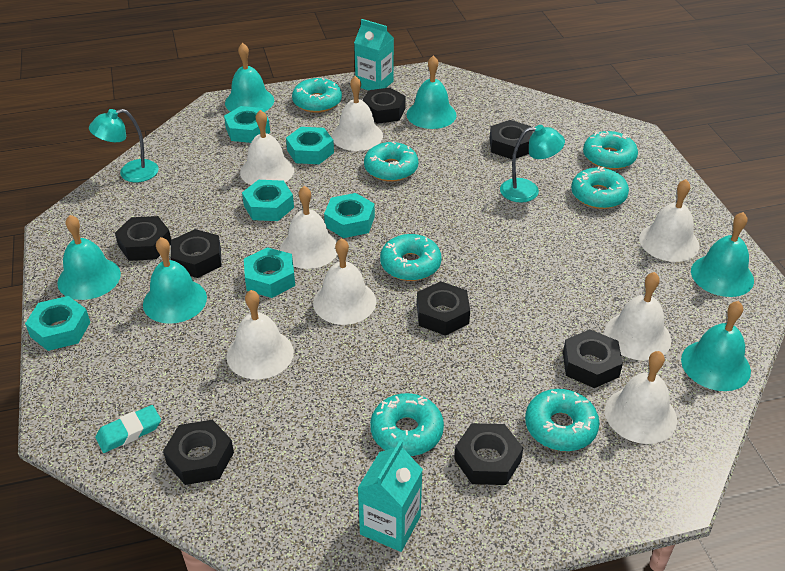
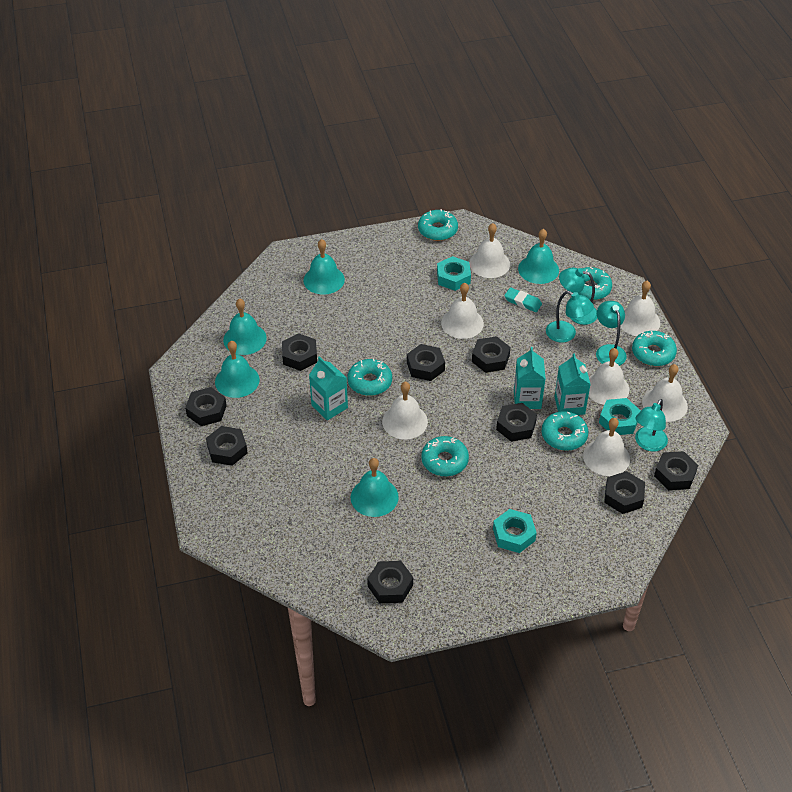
black nut: [115,216,171,261] [163,420,234,485] [171,229,221,278] [362,88,406,124] [417,281,470,336] [454,423,523,485] [490,120,533,159] [563,329,623,388] = 8 -> [185,387,227,426] [206,426,248,466] [282,333,317,371] [367,561,413,603] [407,344,445,381] [472,336,511,373] [496,403,537,442] [604,471,645,514] [654,451,698,490] = 9
turquoise bell: [57,215,121,300] [143,237,207,324] [225,43,274,111] [406,55,457,129] [681,301,751,391] [691,212,754,297] = 6 -> [215,341,260,398] [223,298,267,355] [303,239,345,295] [351,458,399,517] [518,229,559,284] = 5
turquoise carton: [354,19,394,90] [357,441,423,552] = 2 -> [309,356,348,420] [514,347,546,409] [554,353,591,415] = 3
turquoise donut: [292,78,342,113] [364,142,418,182] [370,393,444,456] [380,234,441,281] [525,389,599,451] [571,166,629,209] [583,131,638,170] = 7 -> [347,359,392,396] [418,209,458,241] [421,436,469,476] [541,411,588,451] [578,267,612,300] [632,331,677,366] = 6
turquoise lamp: [89,109,159,182] [500,125,565,203] = 2 -> [546,291,594,343] [559,268,597,325] [596,301,627,366] [635,399,668,452] = 4
turquoise nut: [25,296,90,351] [224,106,270,143] [242,180,294,221] [244,247,295,298] [286,127,334,164] [324,193,375,238] = 6 -> [437,256,471,291] [493,509,537,553] [599,398,641,435] = 3
white bell: [226,290,294,379] [240,110,294,185] [280,186,337,269] [313,238,376,325] [332,76,383,151] [605,272,671,361] [605,351,677,444] [639,179,699,262] = 8 -> [382,382,428,439] [441,283,484,339] [469,223,510,278] [583,418,630,476] [589,348,629,405] [620,280,660,336] [642,364,688,422] = 7

